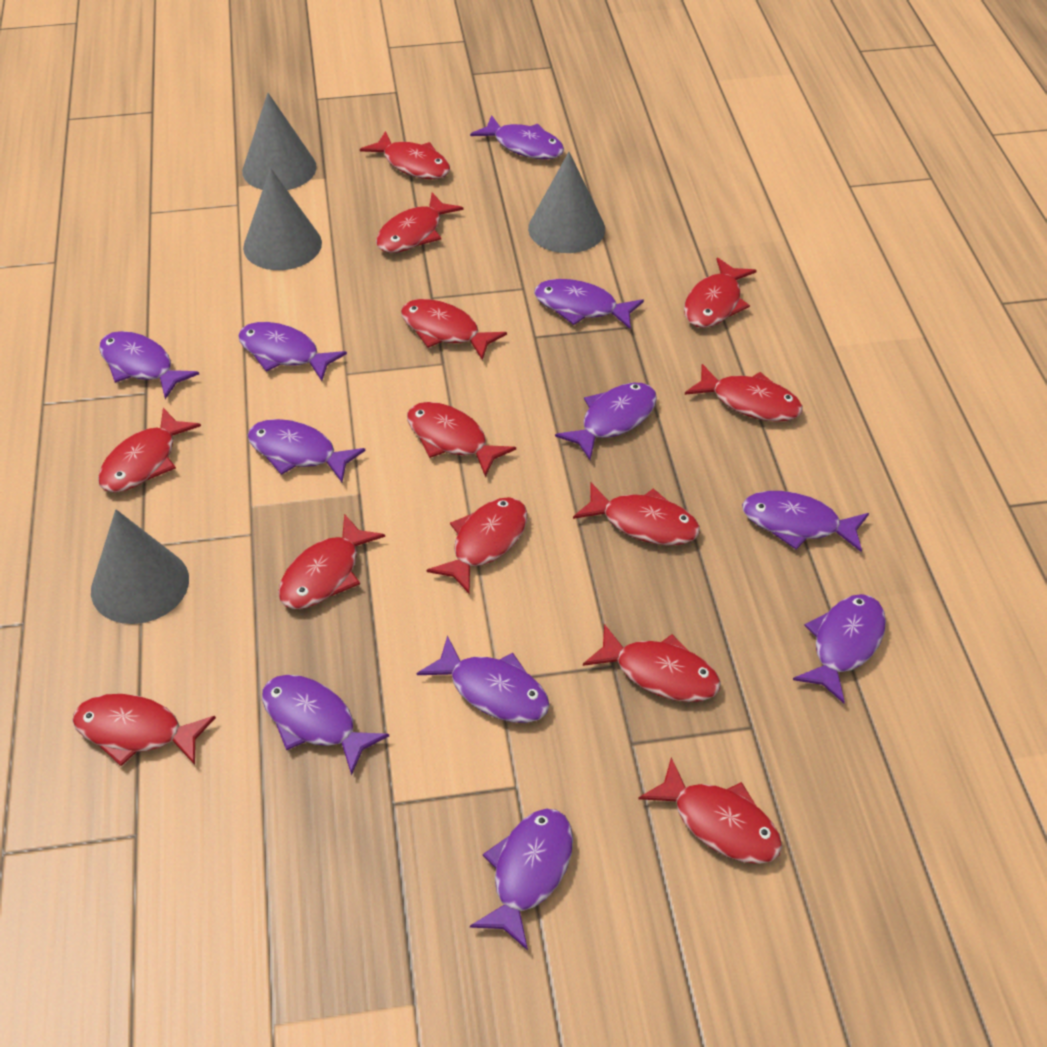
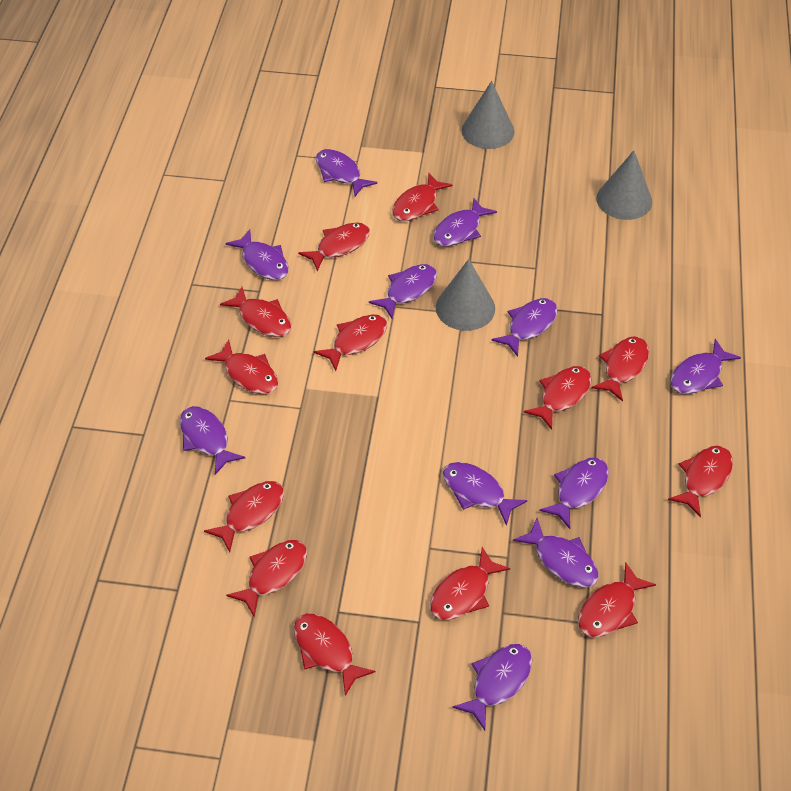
grey cone: [91,509,189,624] [242,93,317,190] [243,168,322,270] [528,152,605,253] = 4 -> [436,259,495,331] [461,81,514,149] [596,150,652,220] = 3

